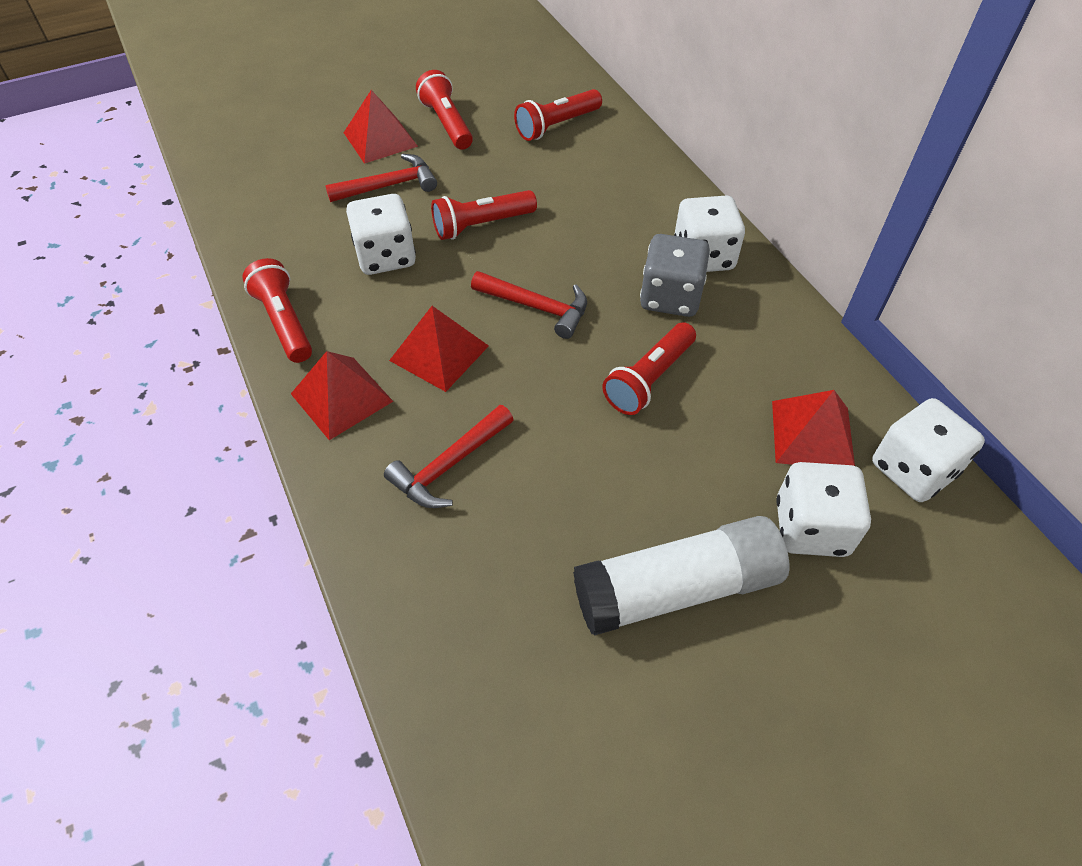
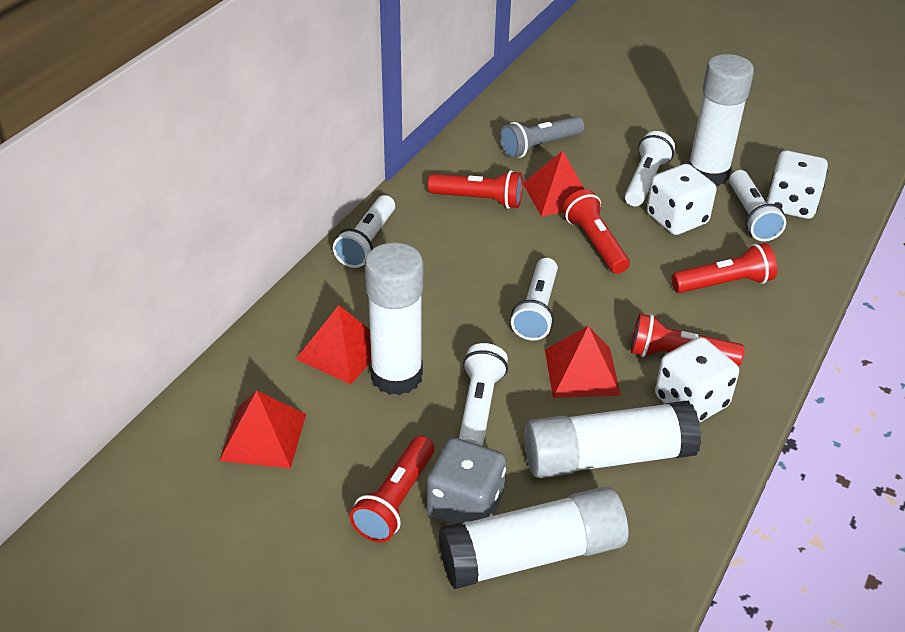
grey flashlight: none = 0 -> [500,116,584,158] = 1
red hammer: [325,154,437,202] [384,405,514,508] [471,271,587,339] = 3 -> none = 0
white dice: [346,194,416,275] [674,195,745,272] [776,462,871,557] [872,398,985,502] = 4 -> [647,164,716,235] [655,337,739,422] [766,150,828,219] = 3
white flashlight: none = 0 -> [333,195,395,268] [459,343,508,446] [511,258,558,341] [625,131,675,206] [729,170,786,241] = 5
white glue stick: [573,516,789,636] = 1 -> [365,242,424,395] [438,486,628,589] [524,400,701,478] [689,54,754,186] = 4

